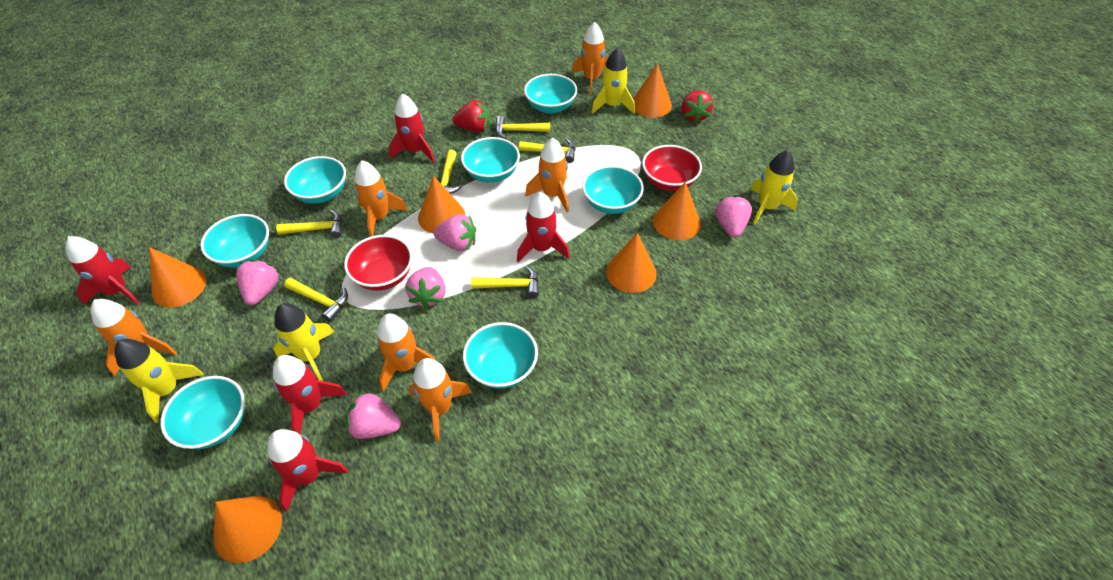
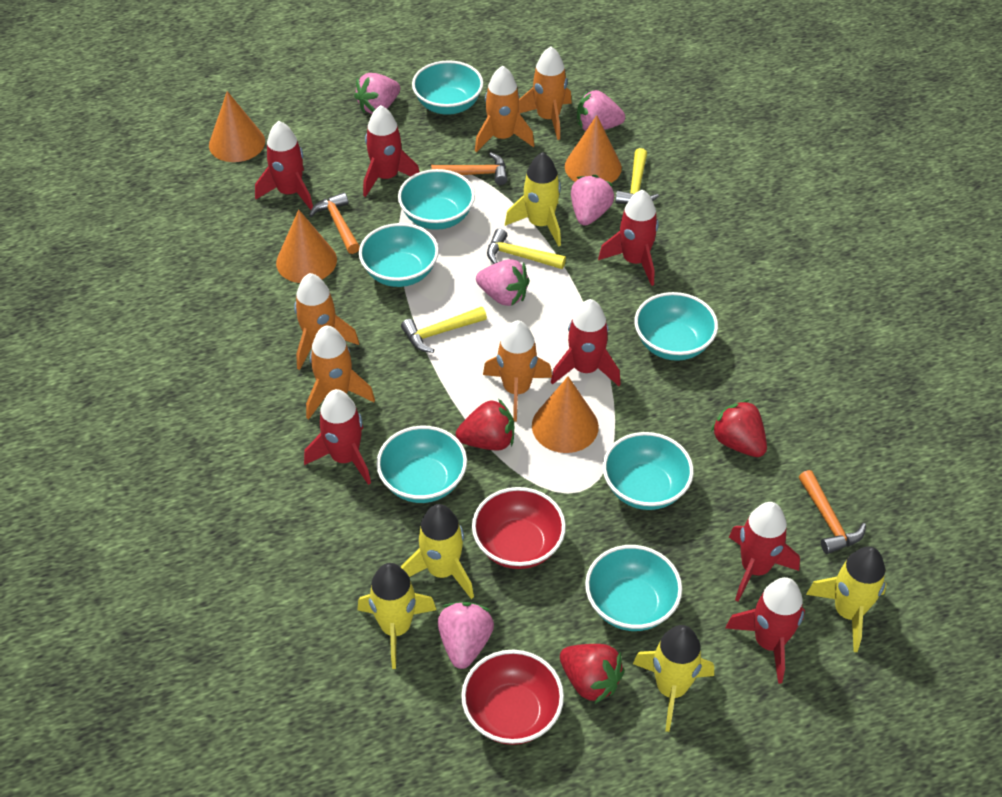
orange cone: [149,247,206,308] [213,496,282,563] [418,176,465,234] [606,233,657,293] [633,63,672,118] [653,182,701,240] = 6 -> [209,91,265,162] [276,210,337,283] [532,376,599,453] [565,115,622,183] = 4
orange hammer: none = 0 -> [309,192,360,254] [431,152,507,185] [799,470,866,554] = 3
orange rocket: [91,299,177,377] [354,160,408,237] [377,314,436,392] [409,358,472,442] [525,137,569,212] [572,22,608,94] = 6 -> [294,273,359,370] [306,325,375,420] [475,66,534,152] [483,320,552,422] [519,46,572,140] = 5
red rocket: [65,236,140,305] [267,429,348,512] [273,355,347,434] [389,93,435,163] [517,192,570,262] = 5 -> [255,121,313,210] [304,389,371,485] [363,105,420,197] [551,299,621,386] [598,189,659,286] [726,577,805,684] [729,502,800,602] = 7
red strawberry: [453,100,489,132] [682,90,713,123] = 2 -> [456,398,514,450] [560,644,625,704] [711,400,767,457] = 3
yellow hammer: [276,210,342,238] [284,278,348,322] [428,150,463,194] [471,266,539,298] [495,116,550,139] [519,138,576,163] = 6 -> [401,307,487,353] [487,228,566,269] [615,148,659,204] = 3
yellow rocket: [115,339,204,422] [273,303,334,381] [591,48,635,114] [750,150,798,224] = 4 -> [358,563,436,669] [401,504,474,599] [505,152,561,247] [633,625,714,732] [806,546,887,652] = 5

